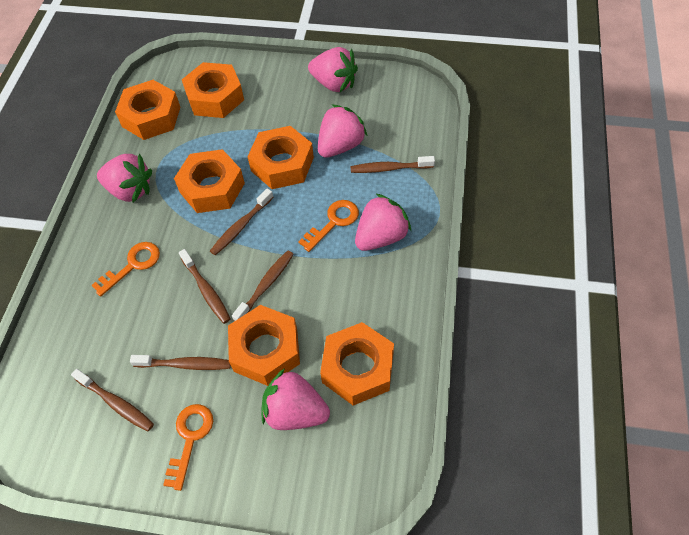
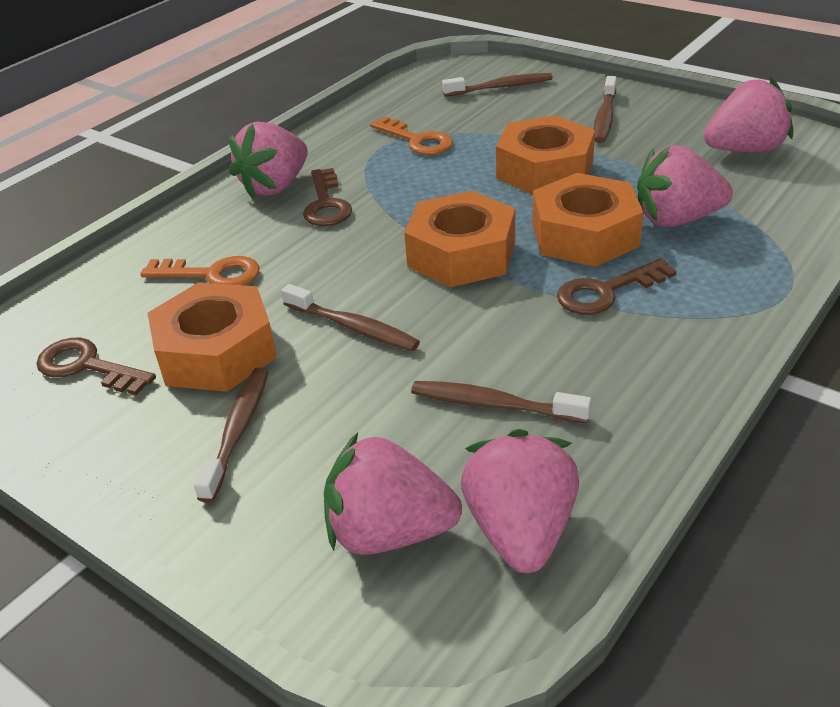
brown key: none = 0 -> [37,338,156,395] [303,168,352,226] [557,258,677,315] = 3
brown toothbrush: [71,369,154,432] [130,355,231,370] [179,249,230,324] [210,188,273,255] [232,250,294,321] [350,156,435,173] = 6 -> [194,368,268,503] [281,284,420,351] [411,381,591,423] [442,73,553,97] [594,76,616,143] = 5
orange key: [91,242,160,297] [163,404,213,491] [298,200,359,252] = 3 -> [140,256,259,285] [370,116,453,155] = 2
orange nut: [115,80,180,140] [174,149,245,213] [182,62,244,118] [228,305,300,386] [247,126,314,189] [320,322,394,406] = 6 -> [147,282,277,392] [404,191,515,287] [496,115,595,195] [533,173,643,267] = 4

